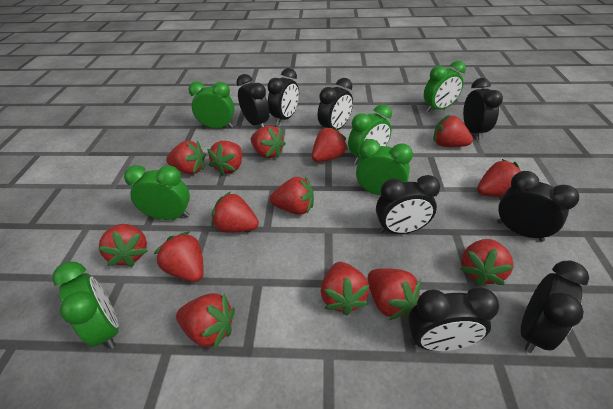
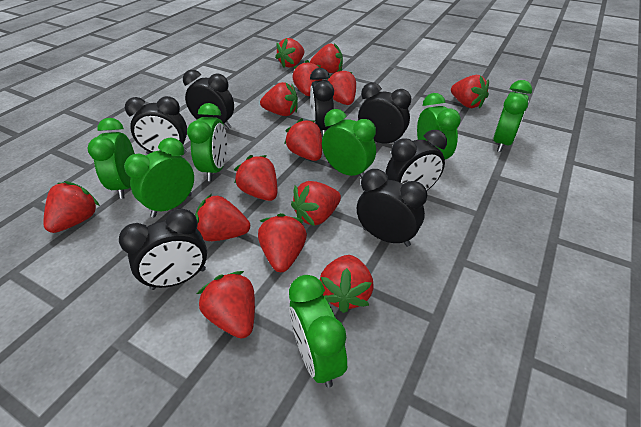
black clock: [236,74,270,128] [267,68,299,125] [318,78,353,130] [376,175,440,234] [408,287,499,351] [463,78,503,140] [497,171,579,242] [521,261,589,353] = 8 -> [119,209,207,290] [125,96,187,154] [183,70,234,129] [310,68,334,138] [357,169,427,247] [358,82,411,143] [386,130,447,190] = 7
green clock: [52,262,119,349] [124,165,190,220] [188,81,235,128] [348,104,392,165] [356,139,413,195] [424,61,466,112] = 6 -> [87,118,135,199] [124,138,194,217] [187,103,227,181] [289,275,347,388] [322,109,376,178] [417,93,461,159] [493,80,532,152] = 7

